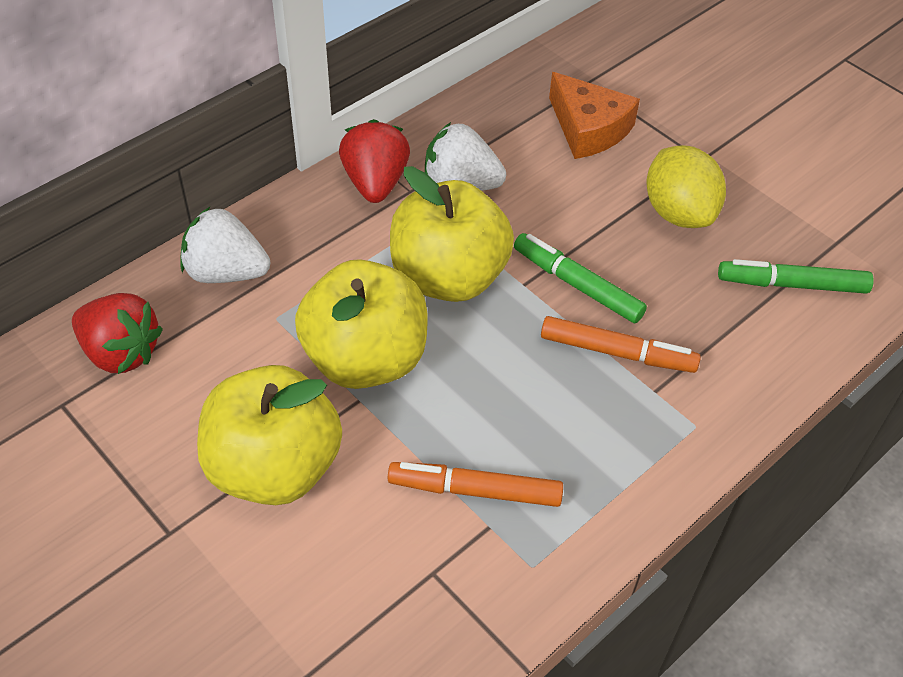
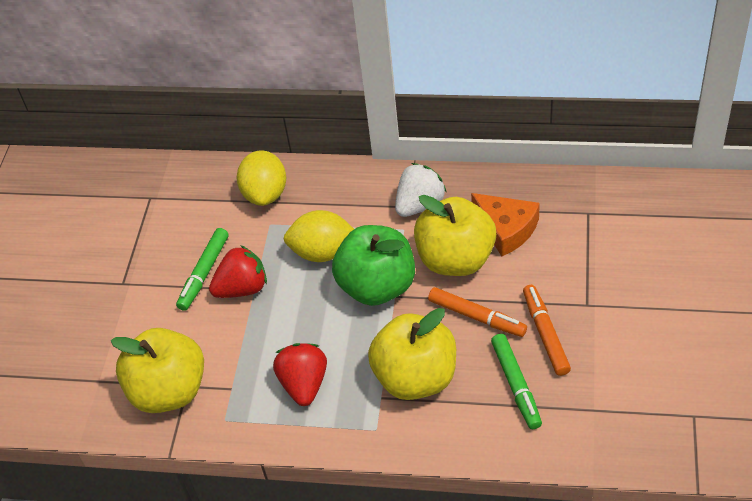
green apple: none = 0 -> [332,225,415,306] = 1
white strawberry: [180,207,270,283] [425,122,506,191] = 2 -> [395,163,446,217] = 1
yellow lemon: [646,145,726,228] = 1 -> [236,150,286,206] [284,210,354,262] = 2

